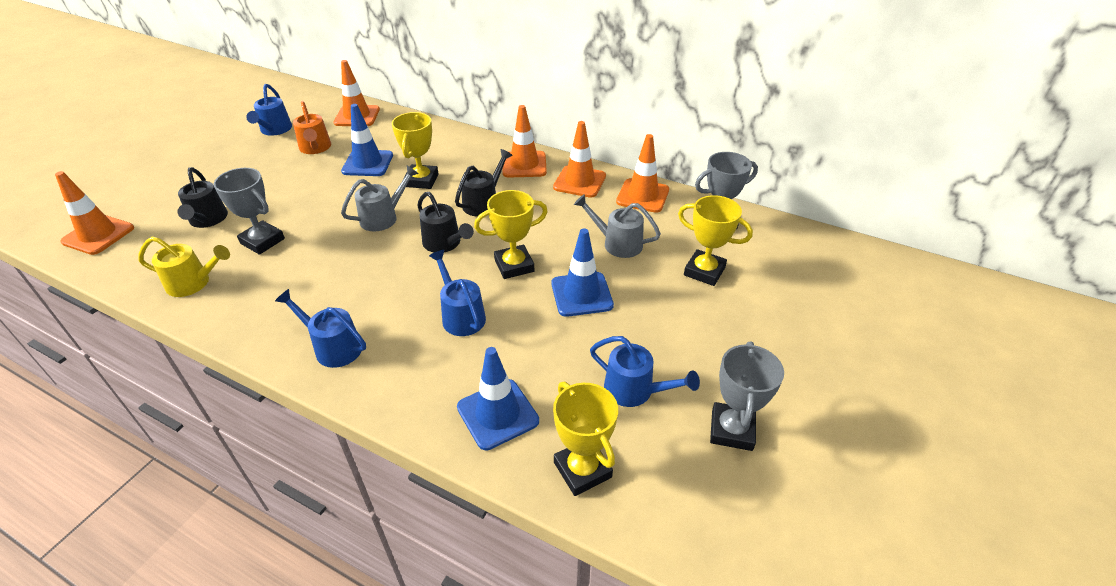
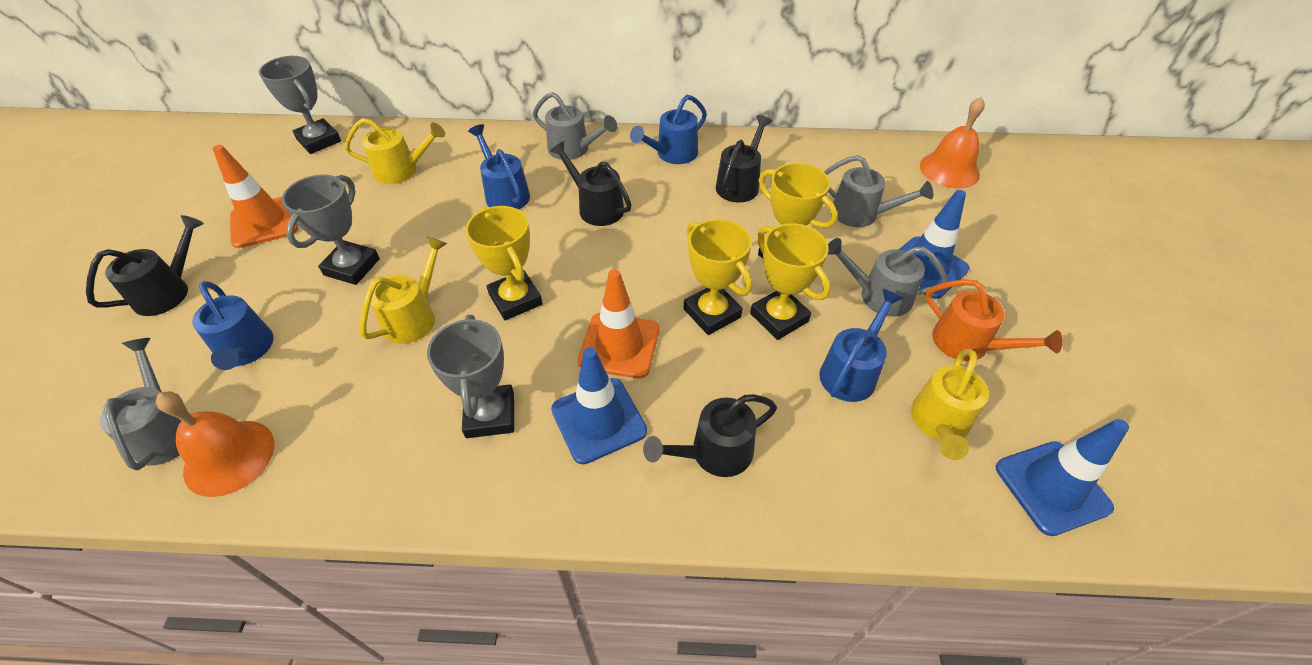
black watering can: [177,167,228,228] [417,192,474,252] [455,149,513,217] = 3 -> [86,215,204,316] [550,141,632,226] [643,394,777,477] [716,115,772,203] = 4
grey watering can: [341,166,419,231] [574,194,661,258] = 2 -> [100,338,181,471] [533,92,617,160] [824,155,933,227] [827,238,948,317] = 4
orange bell: none = 0 -> [156,392,275,497] [920,97,985,189] = 2
orange traffic cone: [55,171,134,255] [334,60,380,126] [502,105,547,178] [553,121,606,198] [616,134,669,213] = 5 -> [213,145,298,248] [578,269,659,379] = 2
yellow watering can: [138,237,230,297] = 1 -> [344,118,445,184] [360,236,447,344] [911,349,989,460] = 3

